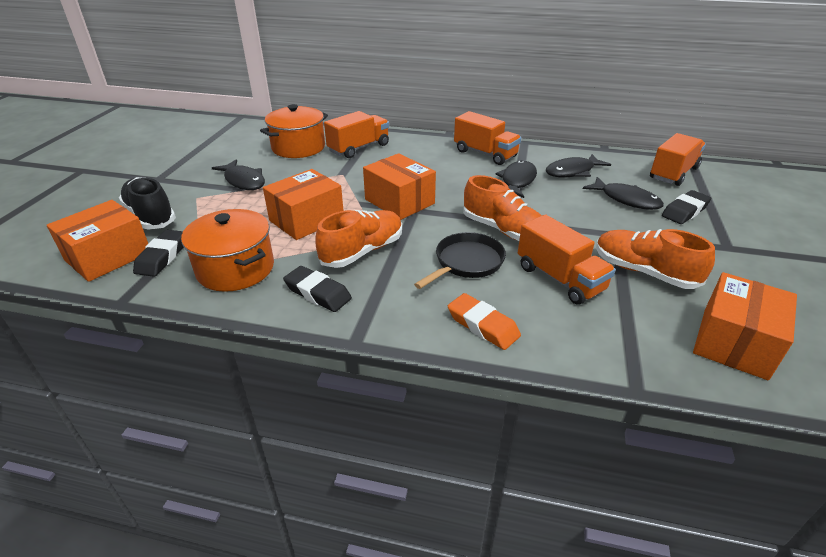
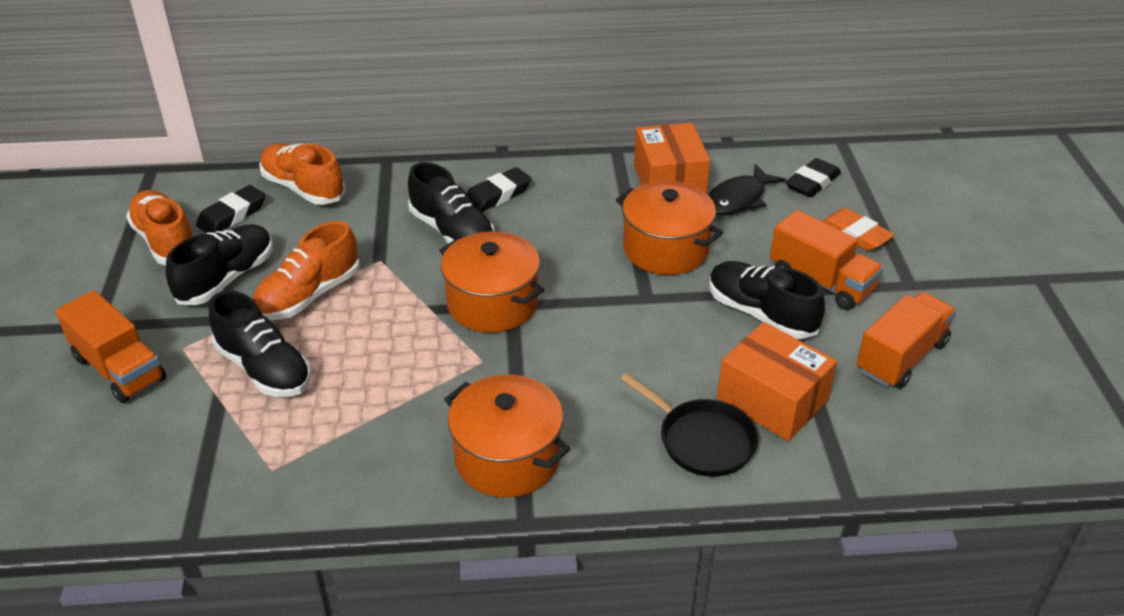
black fish: [212,159,265,190] [495,160,537,198] [546,154,611,178] [583,177,664,210] = 4 -> [708,164,786,215] = 1
black shoe: [119,177,176,230] = 1 -> [166,224,273,305] [209,291,311,397] [408,162,495,244] [709,261,825,339] = 4
orange box: [47,200,148,282] [263,169,344,240] [363,153,436,220] [693,272,797,380] = 4 -> [634,123,710,194] [717,322,837,441] = 2
orange pot: [181,209,274,292] [260,104,328,158] = 2 -> [439,231,544,333] [444,375,570,497] [616,181,724,275] = 3
orange truck: [324,111,389,158] [454,111,521,165] [518,214,616,305] [650,133,706,186] = 4 -> [55,290,166,403] [770,210,883,310] [857,292,957,389] = 3

